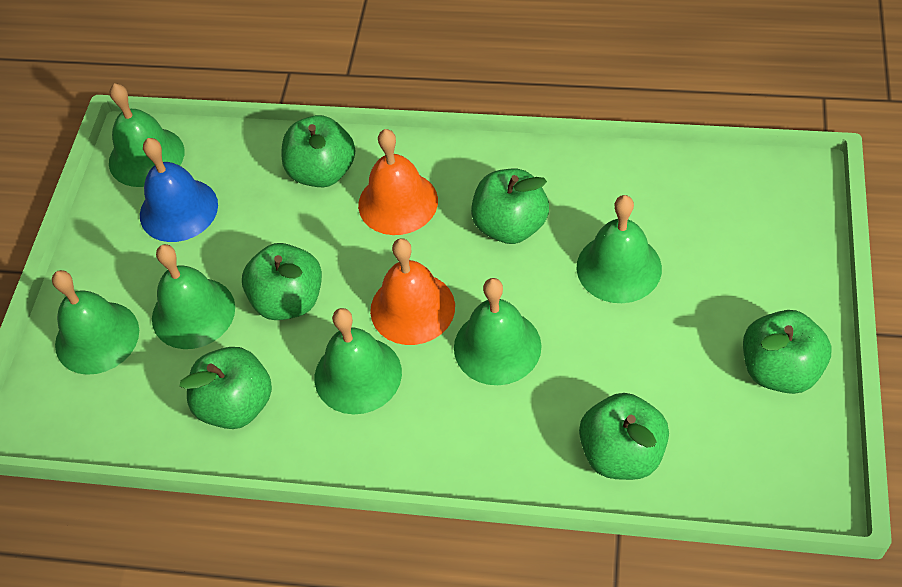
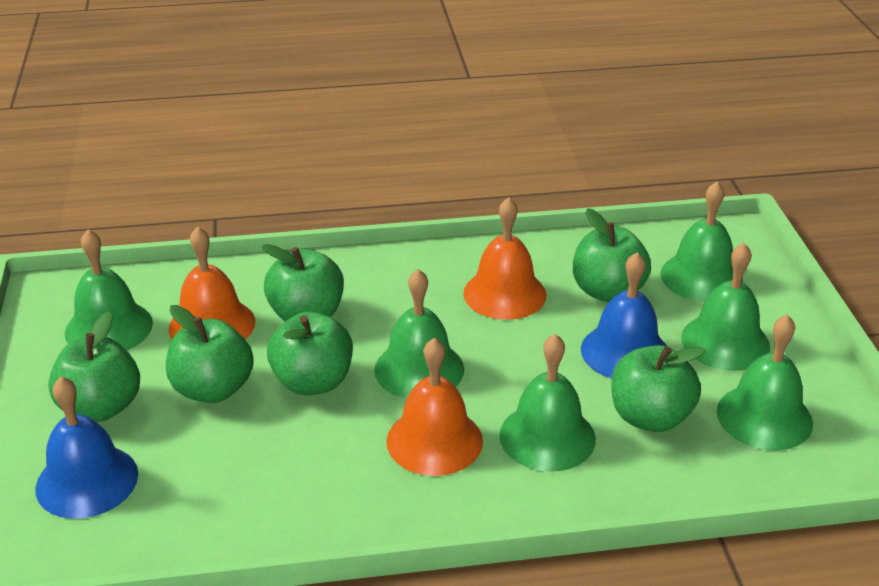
blue bell: [140,138,218,242] = 1 -> [35,377,138,519] [581,252,666,378] = 2
orange bell: [358,129,438,235] [370,238,455,345] = 2 -> [168,227,255,339] [387,337,483,476] [463,197,546,320] = 3

